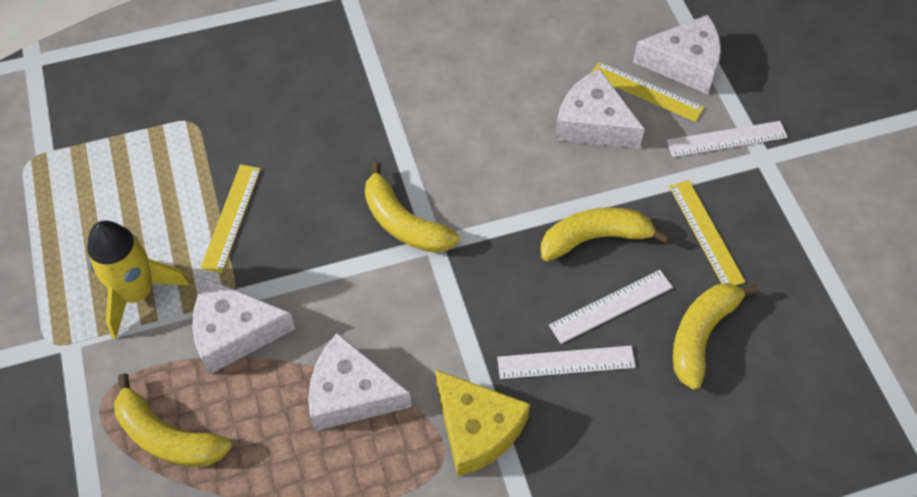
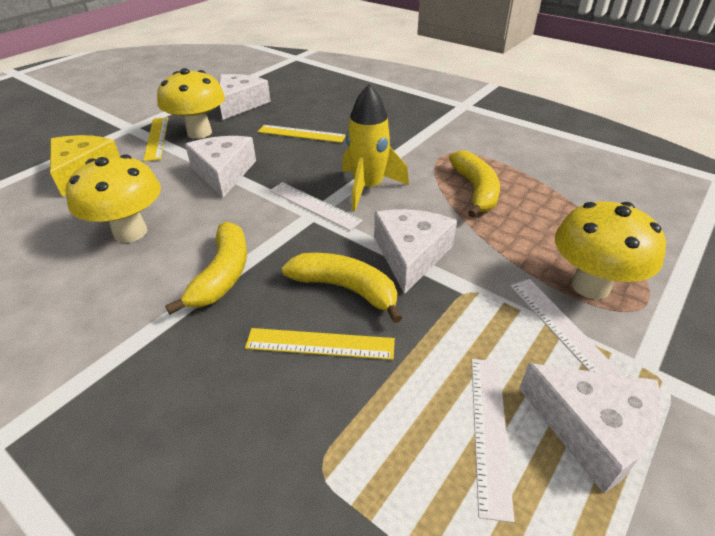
yellow banana: [114,373,232,466] [365,161,459,253] [541,207,669,261] [673,283,759,390] = 4 -> [165,222,247,314] [282,253,402,323] [449,151,500,218] = 3
yellow mushroom: none = 0 -> [66,154,161,243] [157,68,225,139] [555,201,666,299] = 3

